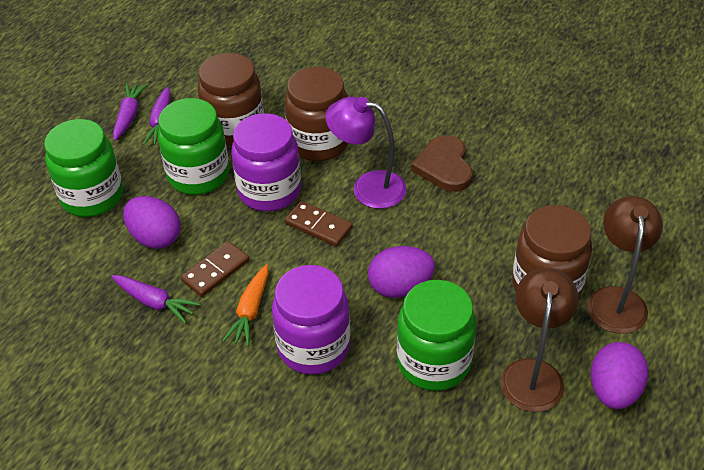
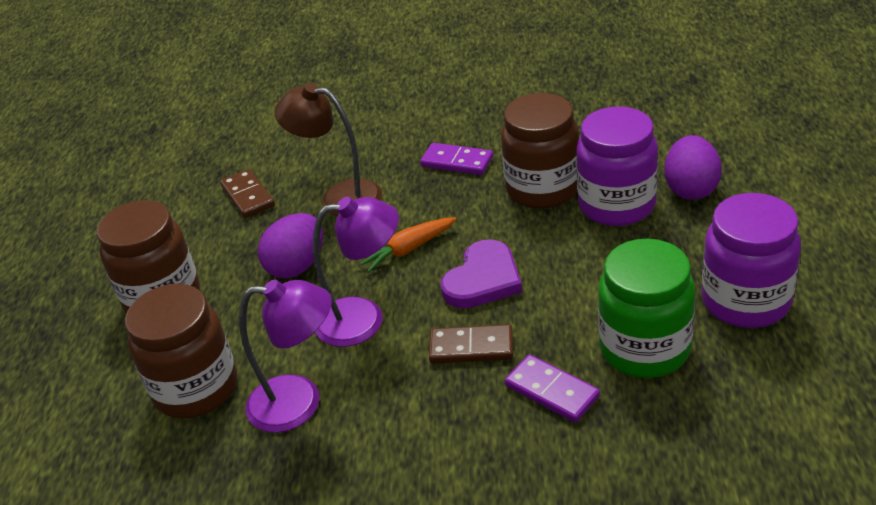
brown heart: [411,135,472,192] = 1 -> none = 0
brown lamp: [501,268,579,412] [587,196,663,334] = 2 -> [274,83,382,216] = 1
green jar: [44,119,123,217] [158,98,229,195] [397,280,476,391] = 3 -> [598,239,695,378] = 1
purple carrot: [111,275,200,323] [113,83,147,141] [143,87,171,145] = 3 -> none = 0
purple domino: none = 0 -> [420,143,493,175] [505,355,600,422] = 2
purple egg: [123,196,181,249] [368,246,435,298] [591,342,649,409] = 3 -> [258,213,323,278] [664,135,722,200] = 2
purple heart: none = 0 -> [441,239,522,308] = 1
purple lamp: [325,97,407,209] = 1 -> [239,279,332,433] [313,197,399,347] = 2

